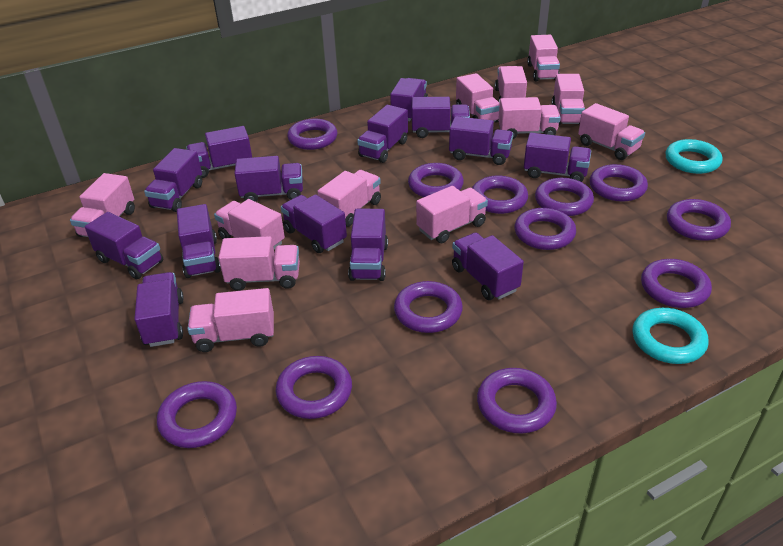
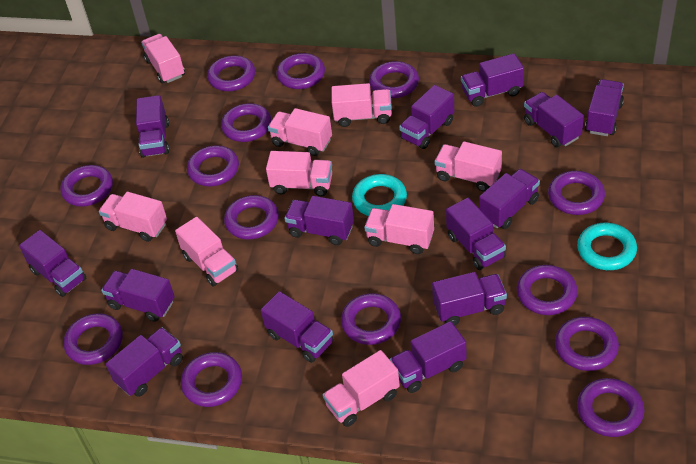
pink truck: [70,173,135,237] [188,288,274,352] [214,199,285,249] [218,236,300,291] [317,170,381,227] [416,186,488,243] [456,73,500,123] [495,66,527,103] [498,97,561,139] [527,35,560,81] [552,74,585,125] [578,103,645,160] = 12 -> [99,192,167,242] [141,34,185,84] [175,217,238,287] [266,151,332,196] [268,108,332,156] [323,350,400,427] [331,83,392,127] [364,204,434,254] [435,141,502,192] = 9
purple ring: [157,381,237,448] [276,356,352,419] [287,119,337,150] [394,281,463,333] [408,163,464,197] [472,176,528,214] [477,368,557,433] [515,208,576,250] [535,178,594,216] [589,164,648,202] [641,259,712,308] [667,199,731,241] = 12 -> [60,165,113,207] [64,313,123,365] [181,352,242,407] [187,146,239,186] [207,55,255,91] [221,103,272,142] [224,195,279,239] [276,53,325,89] [341,293,401,345] [369,61,419,98] [517,265,578,315] [548,171,605,215] [555,317,619,371] [577,378,644,437] = 14

